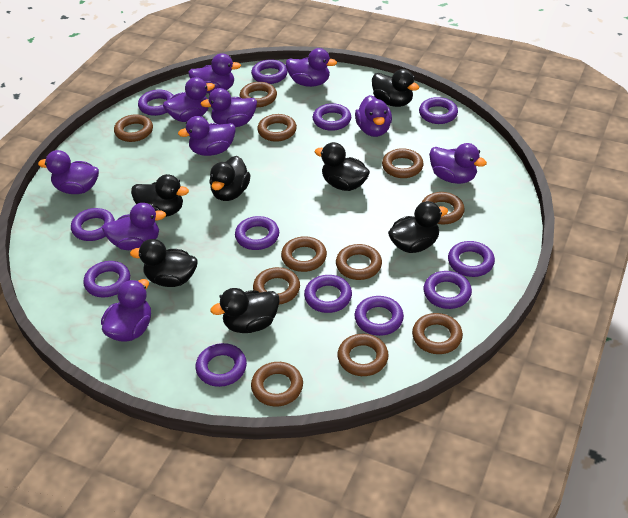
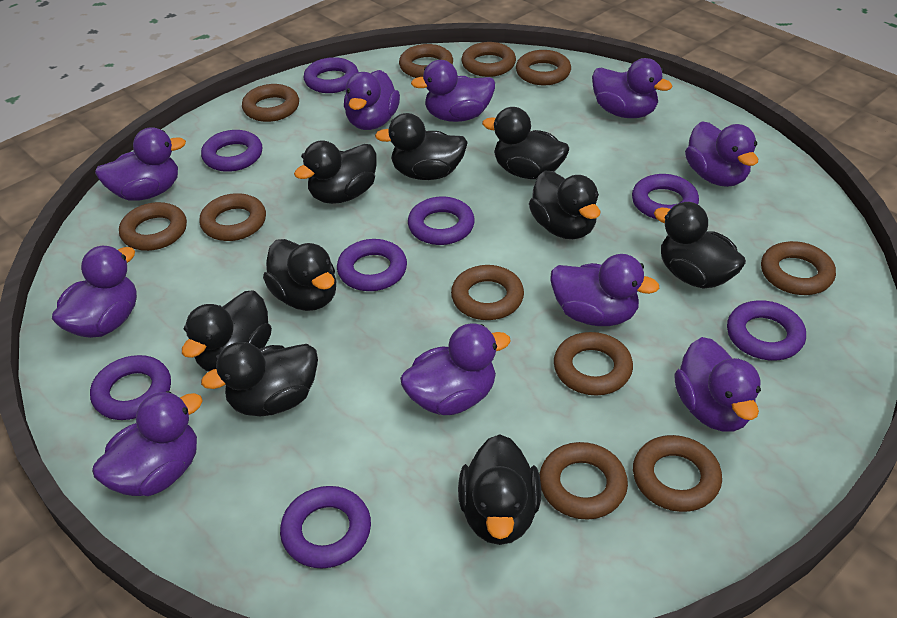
black duck: [130,239,198,287] [131,174,189,217] [209,156,251,201] [210,288,280,333] [315,142,370,191] [372,69,419,107] [388,201,448,253] = 7 -> [182,290,272,372] [201,342,318,416] [263,239,336,311] [294,141,377,204] [375,113,468,180] [458,434,541,545] [482,107,569,179] [529,170,600,239] [654,202,746,289] = 9
purple ring: [71,208,115,241] [83,261,130,298] [138,90,174,116] [195,343,247,387] [235,216,279,250] [251,59,288,84] [304,275,352,313] [313,103,351,131] [354,296,404,336] [419,97,458,124] [424,271,472,309] [448,241,495,277] = 12 -> [90,355,171,420] [201,130,262,172] [280,486,371,568] [304,57,359,93] [337,239,407,291] [408,197,475,245] [632,174,699,219] [727,300,806,361] = 8

